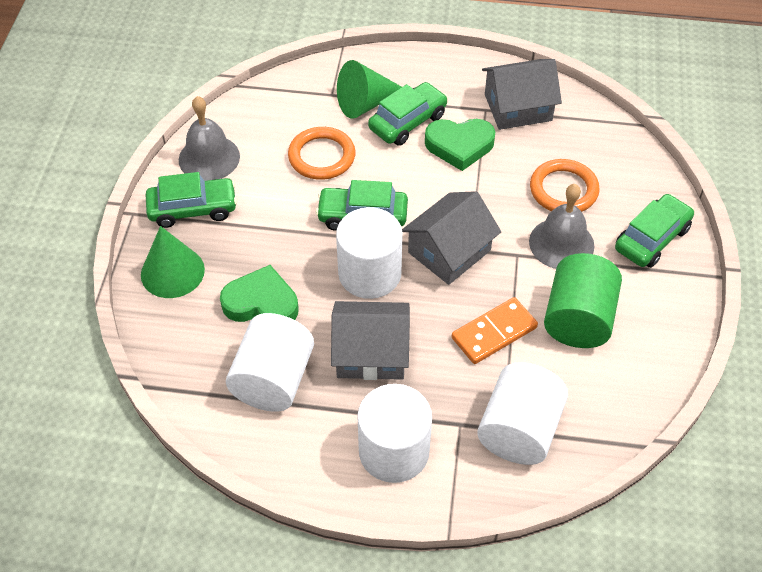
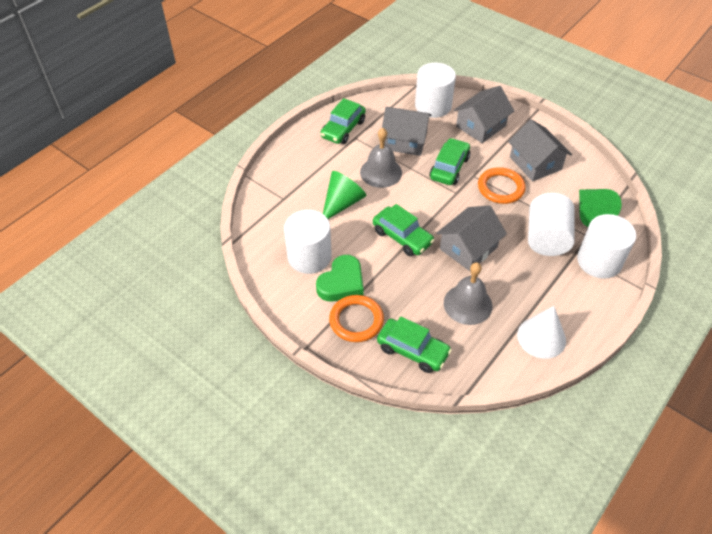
green cylinder: [544,253,622,348] = 1 -> none = 0
green heart: [220,265,299,322] [425,119,495,171] = 2 -> [316,255,364,301] = 1
grey house: [331,301,410,380] [402,191,501,285] [482,59,562,130] = 3 -> [382,107,432,156] [436,205,507,271] [454,86,514,143] [508,119,572,181] = 4
orange domino: [452,297,538,364] = 1 -> none = 0
white cone: none = 0 -> [517,306,566,359] = 1

